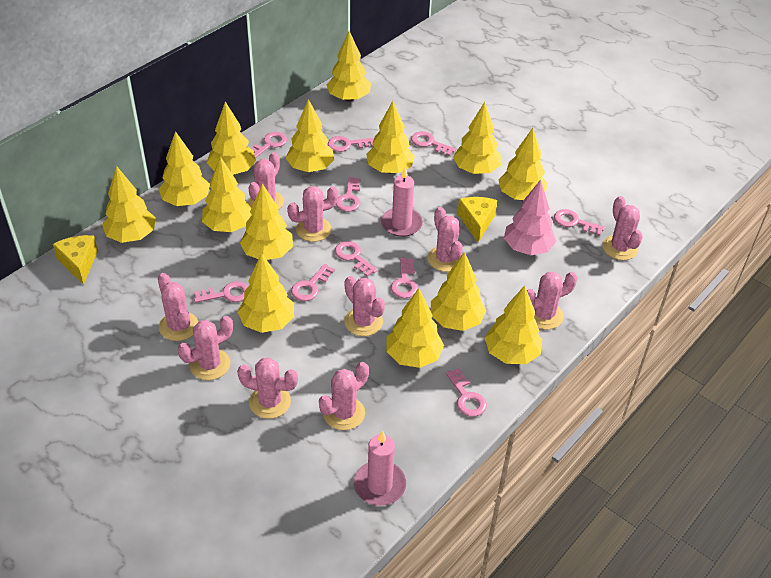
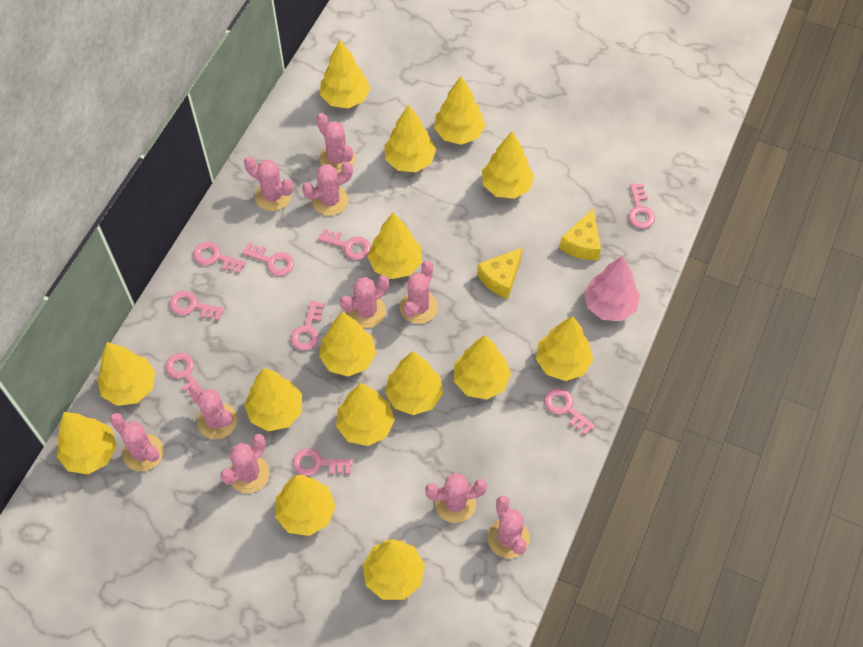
pink candle: [354,431,406,506] [381,167,423,237] = 2 -> none = 0
pink key: [194,281,248,303] [252,132,287,158] [291,264,335,301] [328,136,374,152] [335,241,378,277] [336,177,361,212] [391,258,418,298] [411,131,456,156] [446,368,487,417] [554,209,605,236] = 10 -> [165,353,203,402] [169,291,225,321] [193,242,246,274] [242,243,294,276] [291,300,325,350] [293,448,353,476] [318,229,371,260] [544,388,595,435] [629,183,655,229] = 9
yellow tree: [102,166,156,243] [159,131,210,206] [202,156,252,232] [207,102,256,175] [238,253,294,333] [240,184,293,260] [286,99,334,172] [327,31,371,102] [366,101,415,173] [386,288,444,368] [431,252,486,331] [453,102,501,174] [485,286,542,364] [498,128,548,200] = 14 -> [57,412,117,474] [97,342,155,406] [244,368,302,431] [275,475,336,536] [319,311,376,377] [320,40,370,108] [336,383,395,446] [363,539,425,600] [367,212,422,279] [384,104,436,172] [385,351,443,415] [434,76,486,145] [454,335,511,400] [482,131,534,199] [536,316,593,381] = 15

